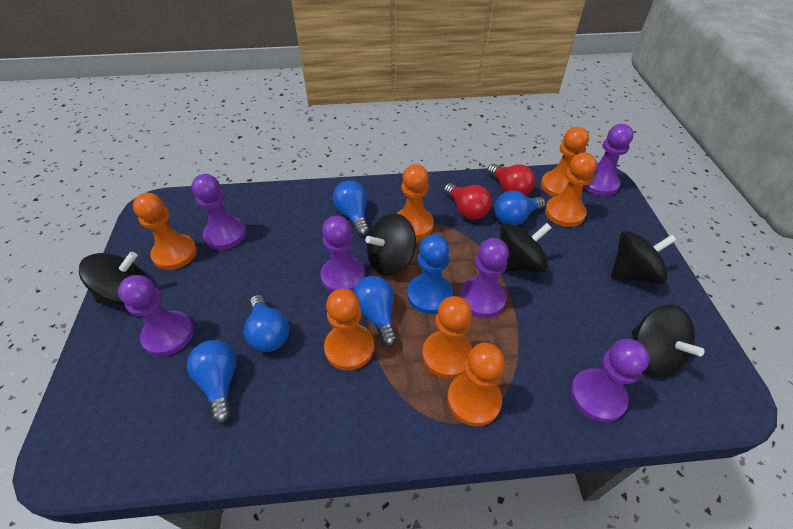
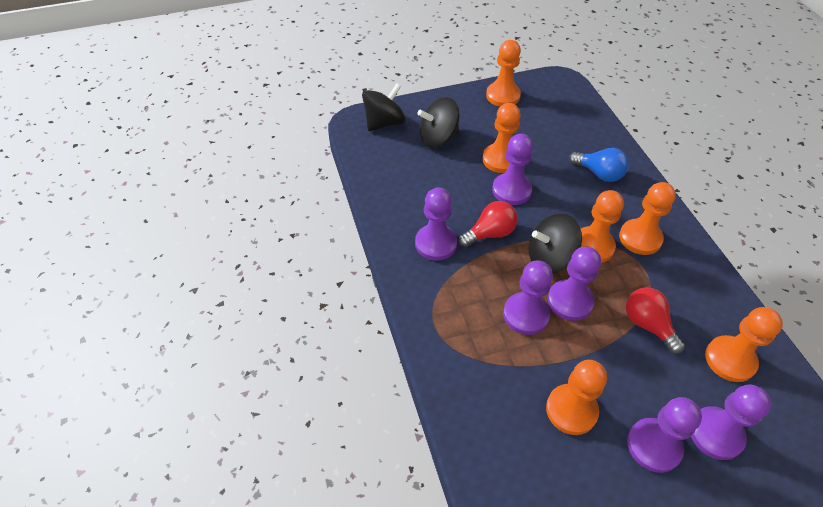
black spinning top: [79,252,147,304] [365,214,416,276] [500,223,552,272] [611,231,677,285] [632,305,705,378] = 5 -> [362,83,406,131] [417,97,459,148] [529,213,582,273] = 3
blue light bulb: [187,340,237,424] [244,295,289,352] [333,181,369,236] [353,276,397,347] [494,191,545,225] = 5 -> [569,148,629,182] = 1
blue pawn: [407,234,453,314] = 1 -> none = 0
orange pawn: [133,193,197,270] [324,289,374,371] [397,164,434,240] [422,296,472,378] [447,343,505,426] [541,127,589,197] [545,152,597,227] = 7 -> [483,103,521,173] [486,40,521,107] [546,360,607,435] [580,190,624,263] [619,182,676,255] [705,307,783,382] = 6

